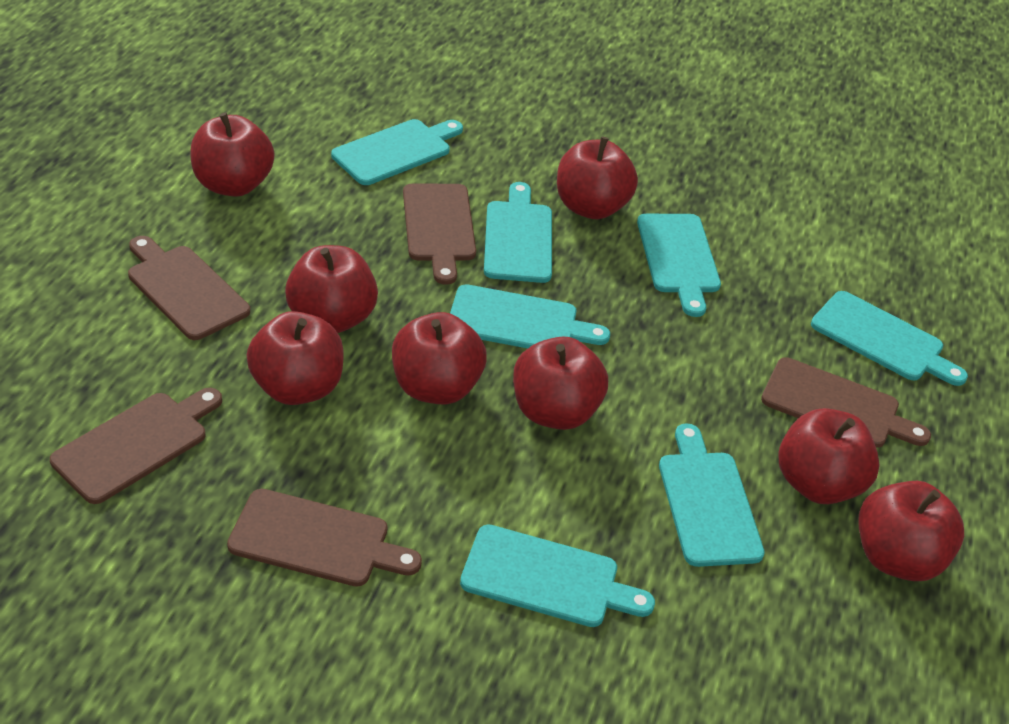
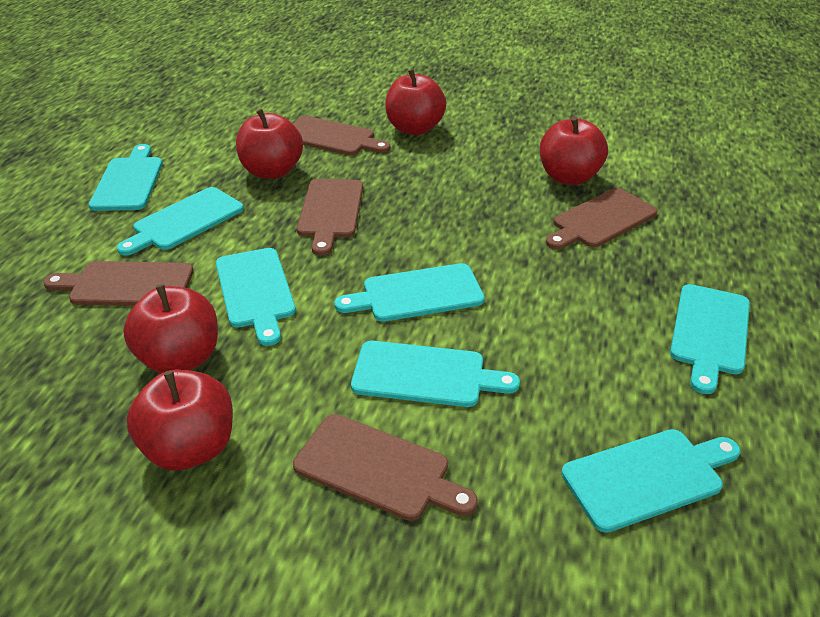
red apple: [191,113,274,197] [246,311,344,405] [285,245,378,333] [392,312,487,405] [513,336,608,430] [557,137,638,219] [778,408,880,504] [859,481,964,581] = 8 -> [123,284,218,373] [127,370,233,470] [236,109,303,179] [385,69,446,135] [540,116,608,185] = 5

